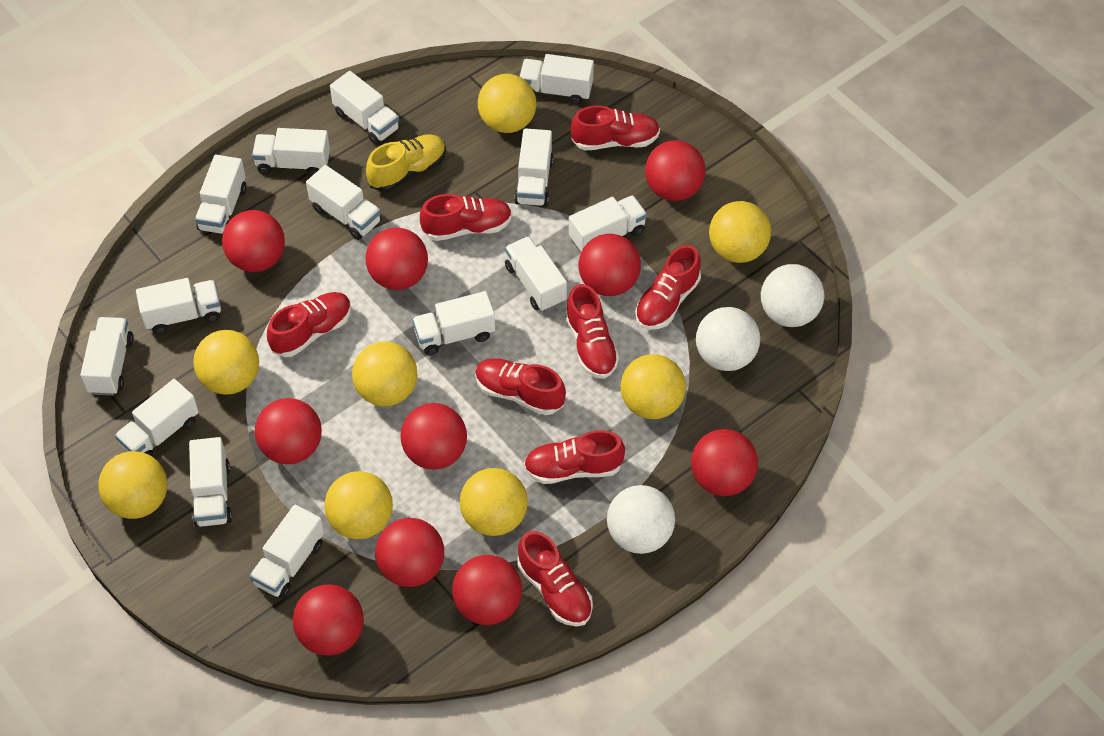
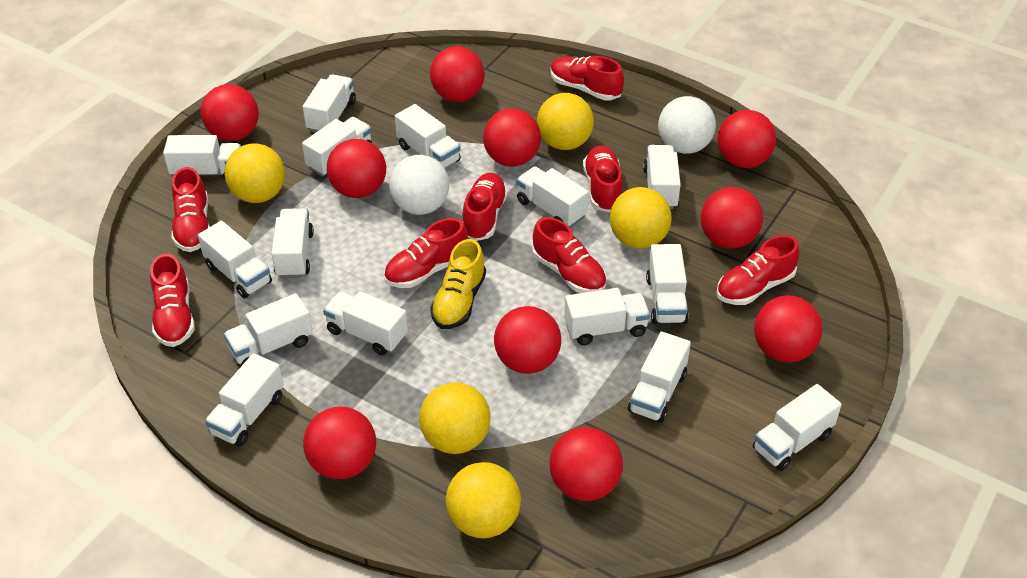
white ball: [607,485,675,554] [696,307,760,371] [761,264,824,327] = 3 -> [389,155,449,215] [658,96,716,154] = 2
white truck: [80,317,133,396] [115,379,199,457] [136,278,221,334] [189,437,232,527] [195,155,247,234] [250,505,324,599] [252,128,330,176] [306,165,381,240] [330,71,400,145] [412,291,495,355] [505,236,567,312] [514,128,554,207] [519,54,594,105] [569,195,647,253] = 14 -> [163,135,241,179] [198,221,272,299] [205,353,284,447] [224,293,313,366] [271,208,314,278] [302,117,372,177] [303,74,356,133] [323,291,408,355] [395,104,461,168] [516,166,589,227] [564,288,650,345] [628,331,691,423] [643,145,681,209] [646,244,689,324] [753,384,842,471] = 15
yellow ball: [98,451,167,519] [193,330,259,395] [324,471,393,539] [352,341,417,407] [460,468,528,536] [478,74,536,133] [620,354,686,419] [709,201,771,263] = 8 -> [224,143,285,203] [419,382,491,454] [446,462,521,539] [537,93,594,150] [610,187,672,249] = 5

